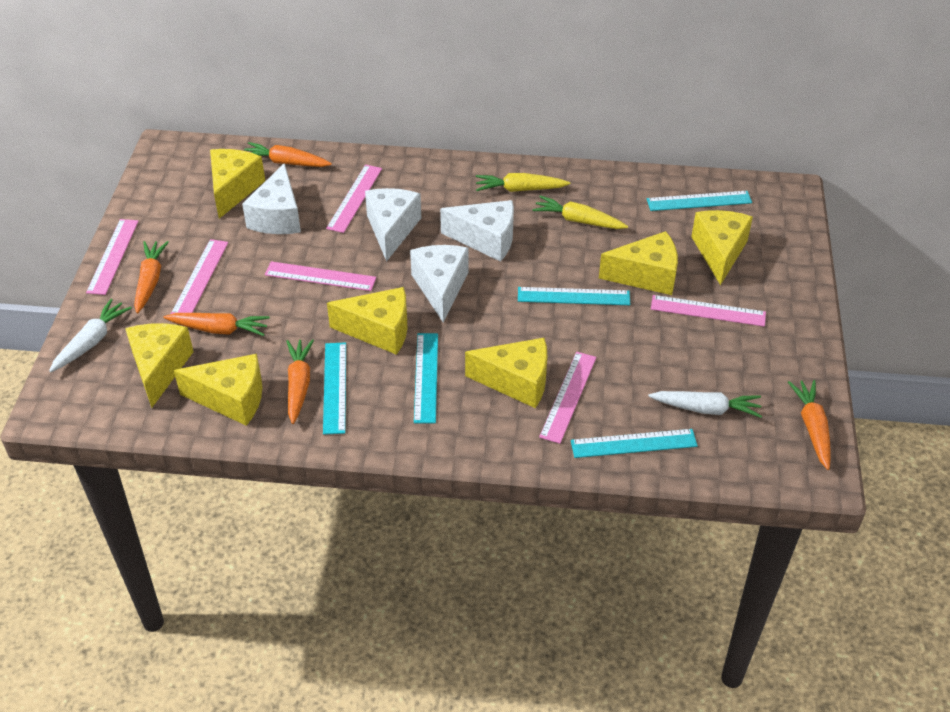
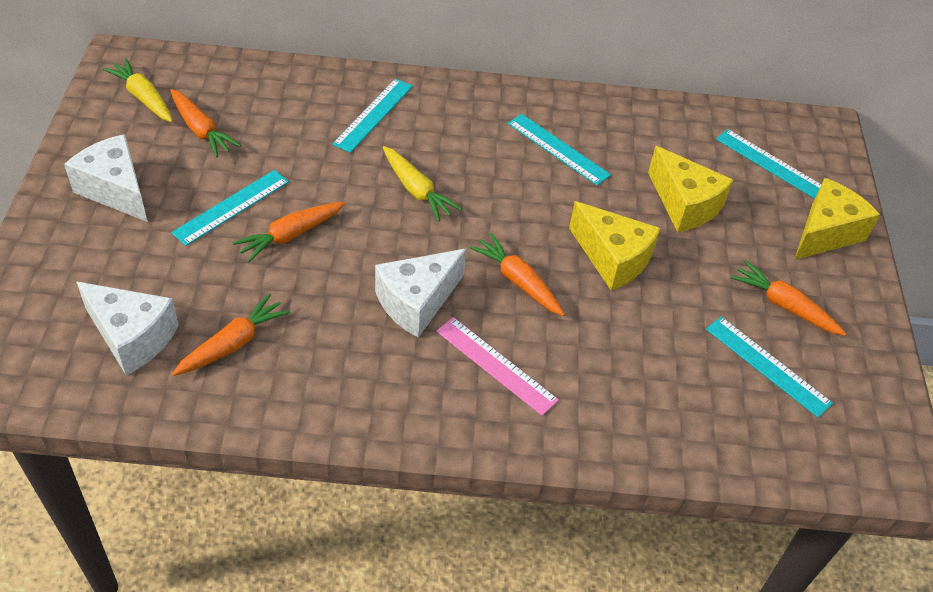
pink ruler: [86,219,139,295] [171,239,228,314] [265,261,376,291] [326,165,382,233] [539,352,596,444] [651,295,766,327] = 6 -> [436,317,559,416] = 1
white carrot: [49,299,132,372] [649,391,762,418] = 2 -> none = 0
white cheese: [242,163,301,234] [365,188,421,262] [410,245,469,323] [440,200,514,262] = 4 -> [64,134,148,222] [76,282,179,375] [375,249,466,338] = 3
yellow cheese: [125,323,194,408] [174,354,262,426] [210,149,265,219] [327,287,407,355] [465,338,547,408] [599,231,678,295] [691,210,753,286] = 7 -> [569,201,661,291] [648,146,733,232] [794,178,880,260] = 3

